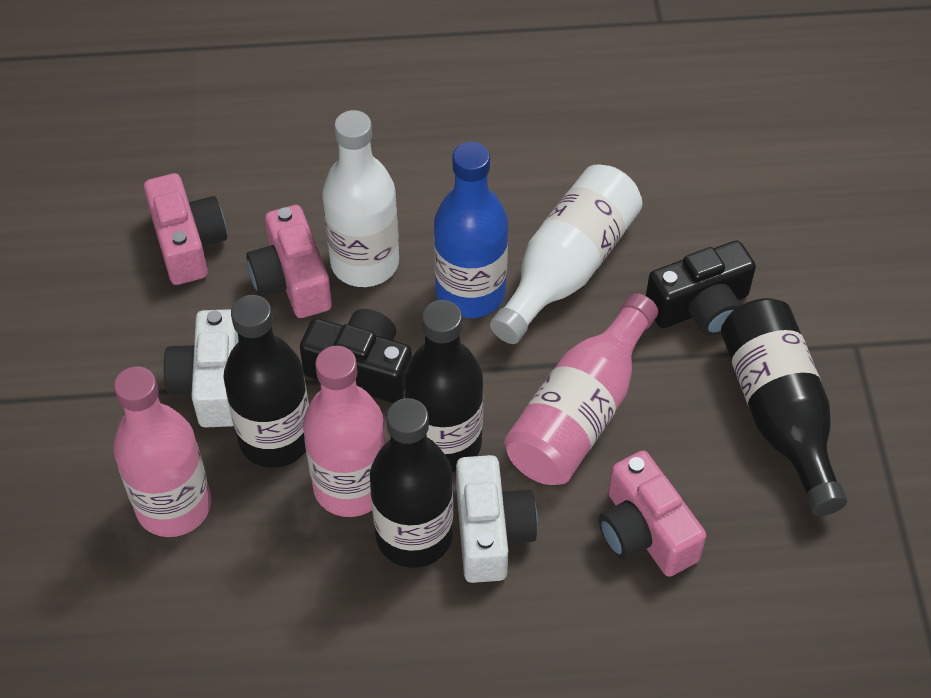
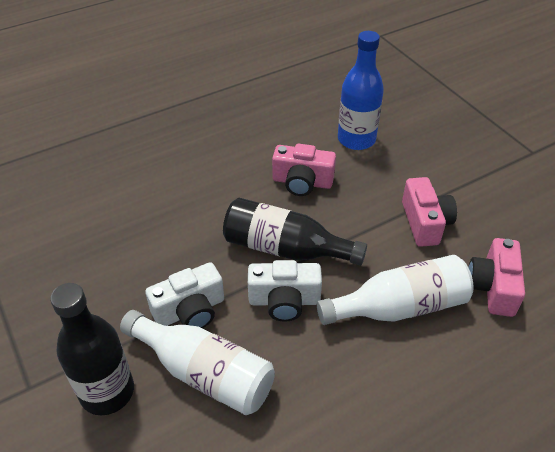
black bottle: [223,295,309,468] [370,398,453,568] [404,300,484,472] [721,298,847,516] = 4 -> [50,283,134,415] [223,198,367,265] = 2
black camera: [300,309,412,403] [646,241,756,336] = 2 -> none = 0
pink bottle: [113,367,211,537] [303,346,386,517] [504,293,658,485] = 3 -> none = 0

